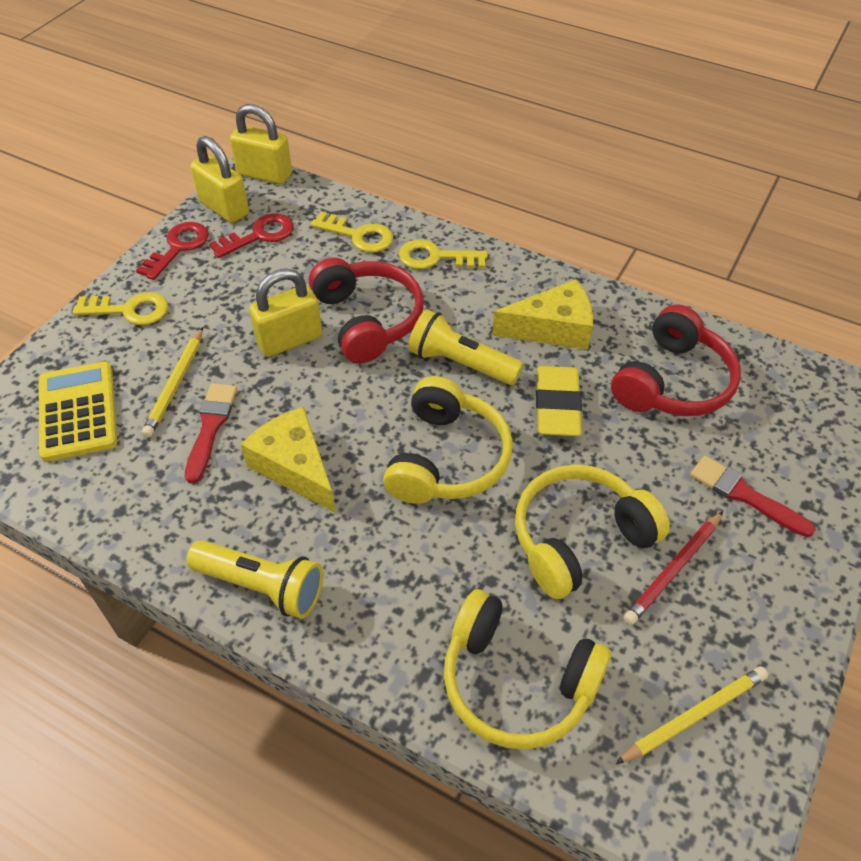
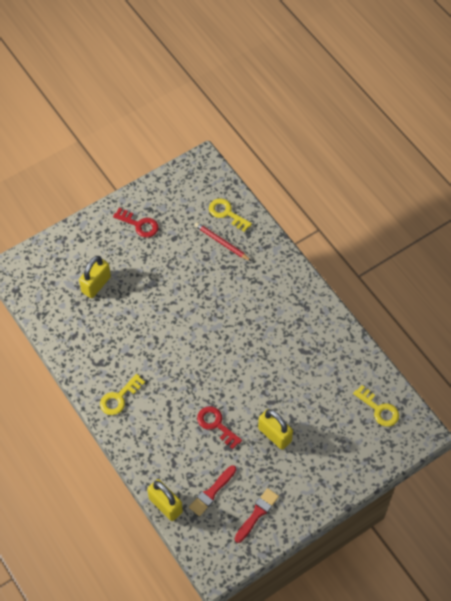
red headphones: [309,257,424,363] [611,304,741,416] = 2 -> none = 0
yellow calculator: [39,361,117,462] = 1 -> none = 0
yellow cheese: [241,407,336,513] [492,279,593,350] = 2 -> none = 0
yellow eraser: [536,366,582,436] = 1 -> none = 0
yellow flashlight: [186,540,323,619] [408,309,523,385] = 2 -> none = 0
yellow headphones: [383,376,513,504] [444,589,611,750] [515,465,670,599] = 3 -> none = 0
yellow pencil: [142,327,203,437] [615,666,768,764] = 2 -> none = 0

